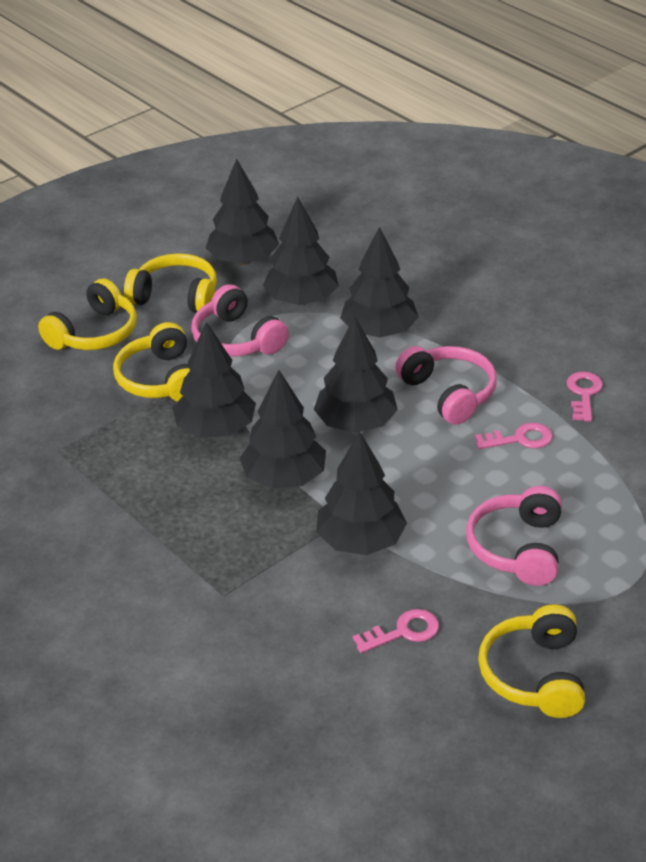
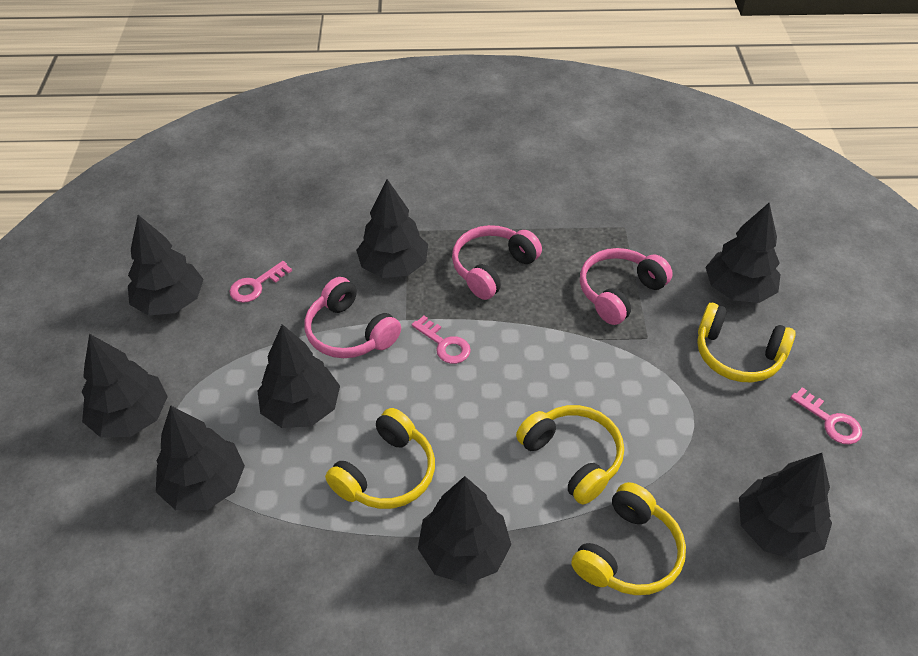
black tree: [172,322,256,438] [206,158,279,265] [240,370,326,489] [263,197,339,305] [314,317,398,433] [316,432,407,555] [340,227,419,338] = 7 -> [82,334,168,438] [128,215,204,316] [156,405,245,510] [257,324,340,428] [356,179,428,278] [418,476,511,584] [706,203,780,303] [739,453,832,560] = 8

